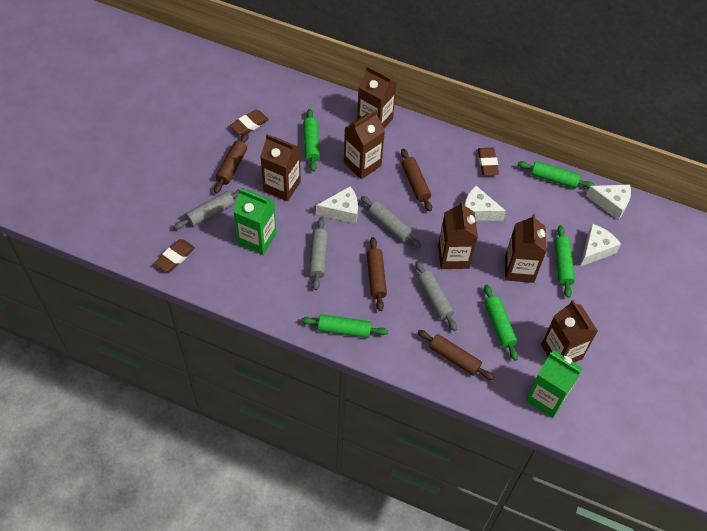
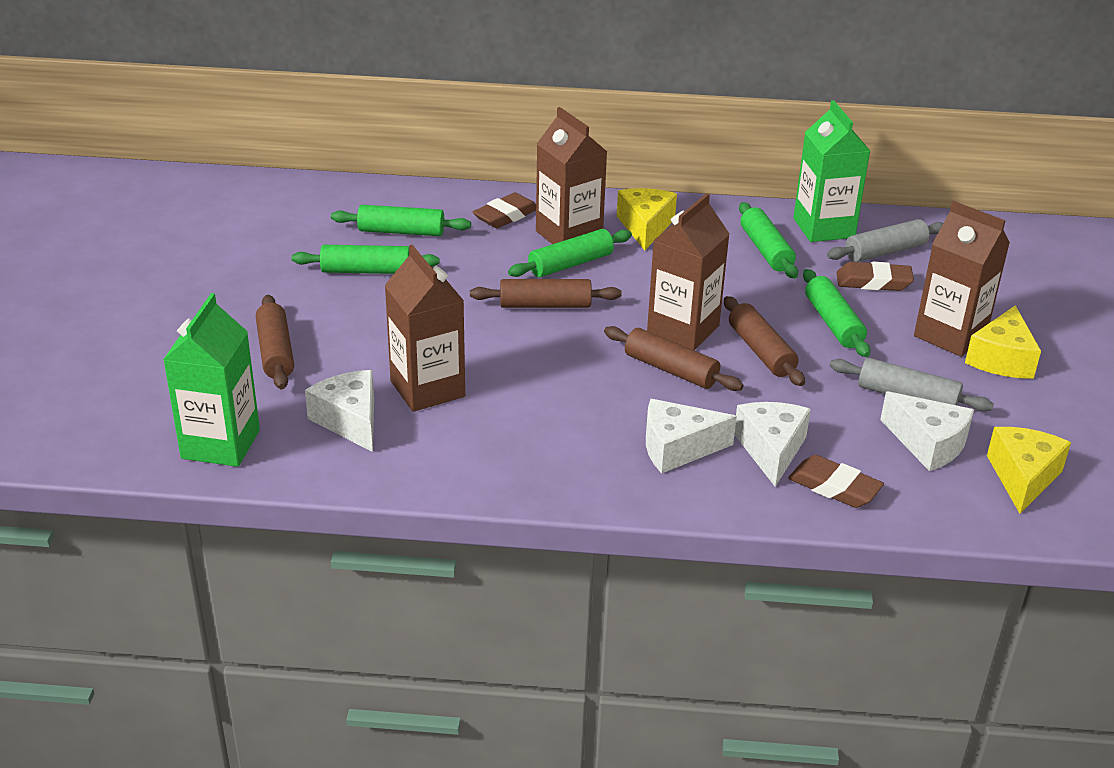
brown carton: [260,134,301,201] [344,110,385,179] [357,66,397,128] [438,201,478,269] [505,214,546,283] [541,300,598,363] = 6 -> [384,245,465,412] [536,107,607,244] [647,193,730,350] [914,201,1010,357] = 4
grey rolling pin: [174,189,245,230] [309,218,328,290] [361,196,421,248] [415,261,457,331] = 4 -> [827,219,943,262] [830,358,994,412] = 2
yellow cheese: none = 0 -> [617,188,677,250] [965,305,1041,379] [987,427,1071,514] = 3

